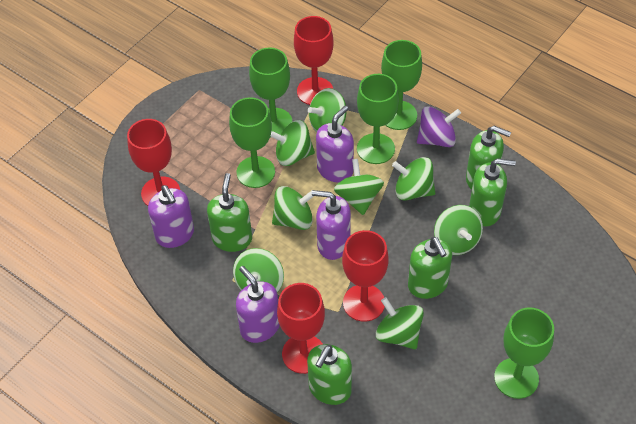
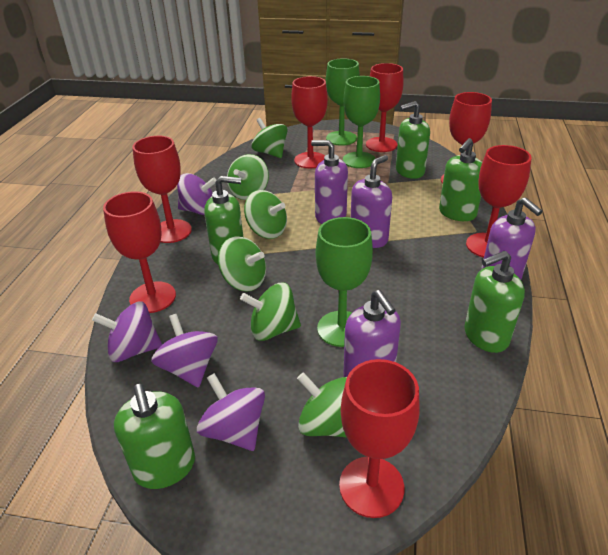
green goblet: [229,97,275,188] [249,47,292,134] [357,74,399,164] [381,40,422,130] [494,308,554,399] = 5 -> [316,217,373,347] [326,58,360,146] [343,76,380,168] = 3
green spinning top: [233,248,284,292] [270,120,315,166] [272,186,314,230] [308,88,347,132] [334,159,384,215] [376,297,424,349] [392,157,435,201] [434,205,483,255] = 8 -> [218,236,266,292] [227,154,269,200] [240,283,301,341] [244,190,287,239] [251,118,288,158] [297,372,347,438] = 6
purple spinning top: [417,106,461,147] = 1 -> [92,301,162,362] [151,314,218,388] [177,173,217,215] [197,373,265,451] = 4
red goblet: [127,119,180,206] [277,283,325,374] [294,16,333,105] [342,230,388,322] = 4 -> [103,191,176,313] [132,136,192,243] [291,76,328,168] [339,359,419,518] [366,63,404,152] [441,92,492,184] [466,145,532,258] = 7

